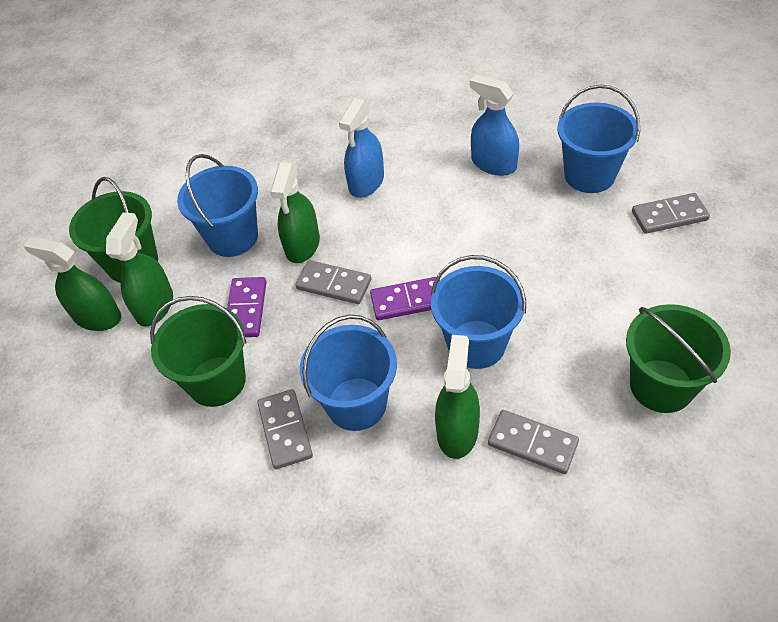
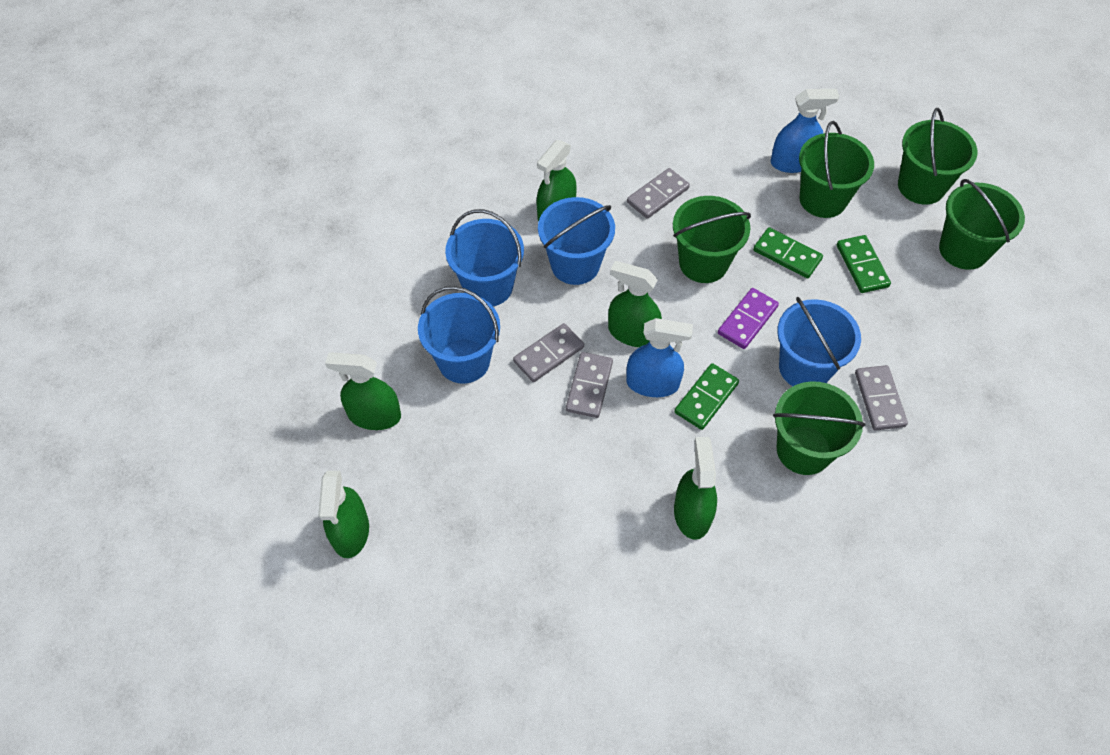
green bucket: [69,177,158,283] [150,296,246,407] [626,304,731,413] = 3 -> [673,196,751,283] [773,381,866,475] [799,121,874,218] [898,108,978,205] [939,179,1025,270] = 5
green domino: none = 0 -> [674,363,739,430] [753,227,823,278] [837,235,891,293] = 3
green spray bottle: [23,237,121,331] [106,212,173,327] [270,163,320,263] [435,335,480,459] = 4 -> [318,471,369,558] [325,352,401,430] [537,140,577,222] [608,261,662,347] [674,437,717,540] = 5
purple domino: [227,277,266,337] [370,277,440,320] = 2 -> [718,288,779,349] = 1

